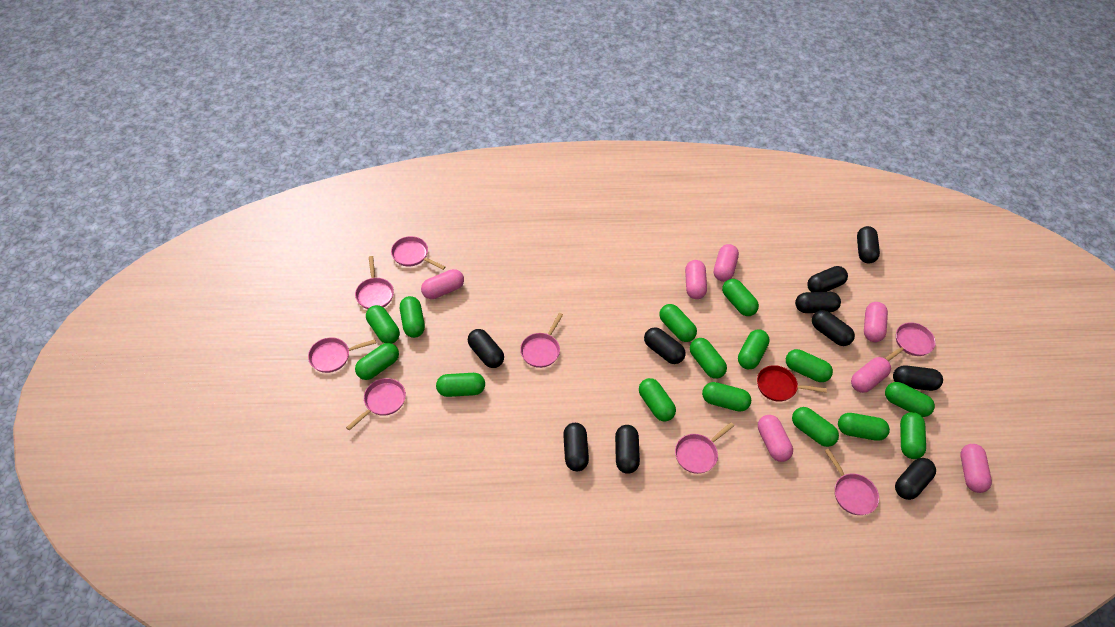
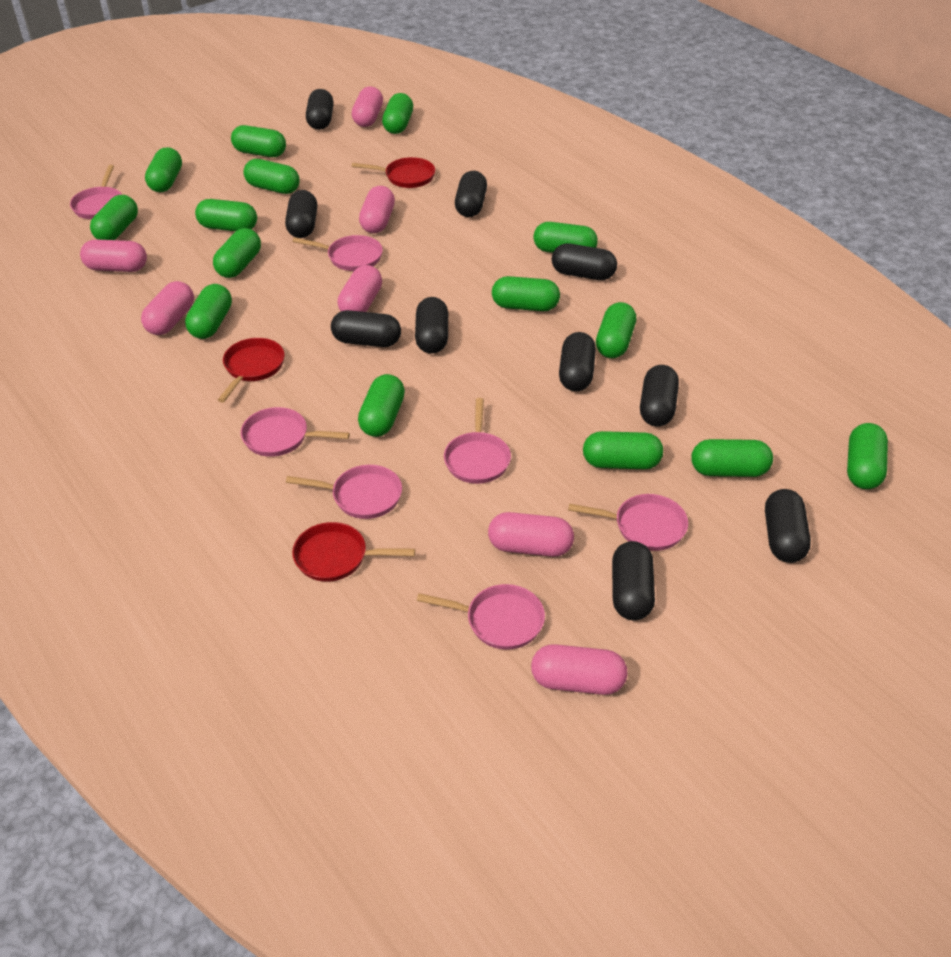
pink pan: [308,337,376,373] [346,378,406,430] [355,256,394,309] [391,236,445,270] [520,313,563,368] [675,422,734,474] [825,449,879,515] [885,322,936,361] = 8 -> [70,165,122,219] [241,407,350,457] [286,465,402,519] [292,235,383,271] [417,584,545,650] [444,398,511,484] [568,494,688,551] = 7
red pan: [757,365,827,402] = 1 -> [218,338,285,403] [292,522,415,582] [352,157,435,188] = 3

